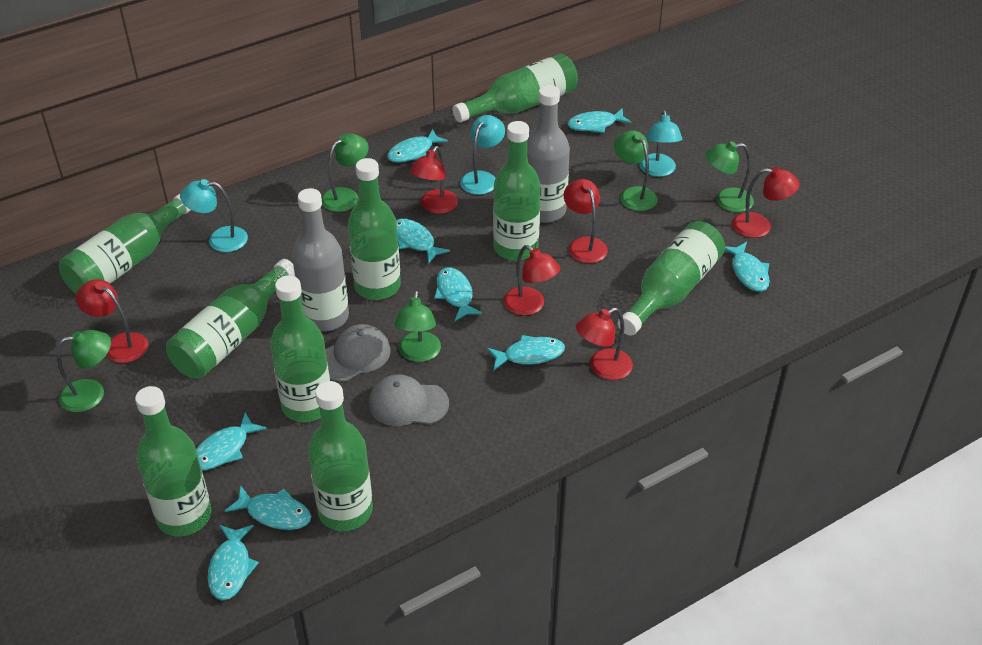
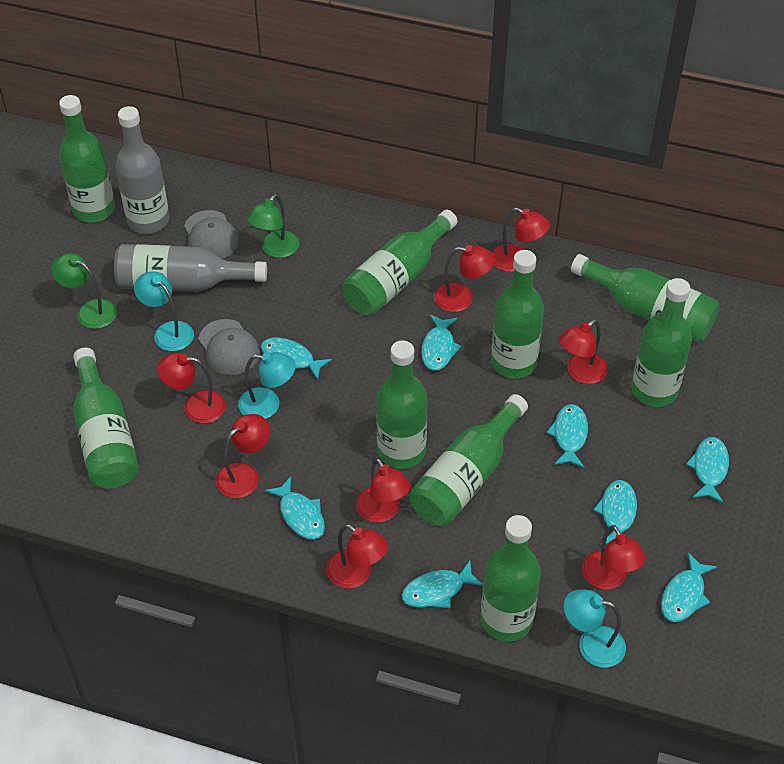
green lamp: [57,330,111,412] [322,133,369,212] [395,290,441,362] [614,131,658,211] [705,141,754,212] = 5 -> [51,253,117,329] [247,194,299,258] = 2
red lamp: [76,279,148,363] [410,146,458,214] [504,245,560,316] [564,179,608,263] [576,308,633,380] [732,167,800,238] = 6 -> [157,353,226,423] [216,414,270,498] [326,524,388,589] [356,458,411,523] [434,245,495,312] [492,208,550,272] [559,319,608,384] [582,525,646,590] = 8
turquoise fish: [196,412,267,470] [207,525,259,600] [225,485,311,530] [387,129,448,163] [396,219,450,264] [434,267,483,321] [487,335,565,370] [567,108,632,133] [725,242,770,292] = 9 -> [260,337,332,380] [265,477,325,540] [401,560,483,608] [421,314,462,371] [546,404,588,468] [593,480,637,545] [661,553,717,622] [686,437,729,503] = 8

